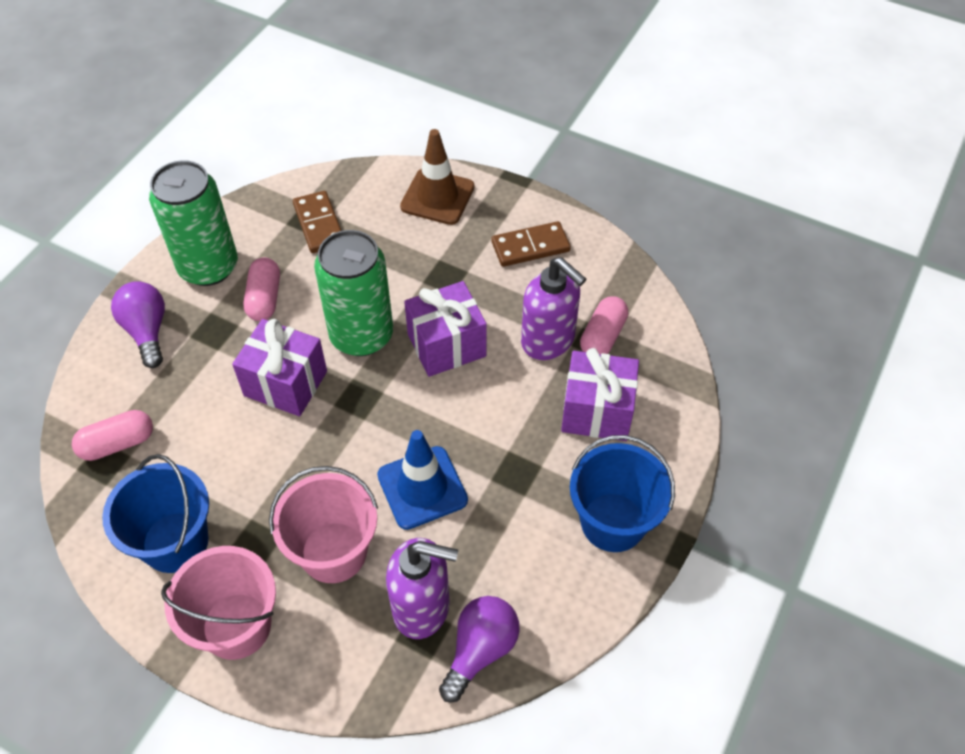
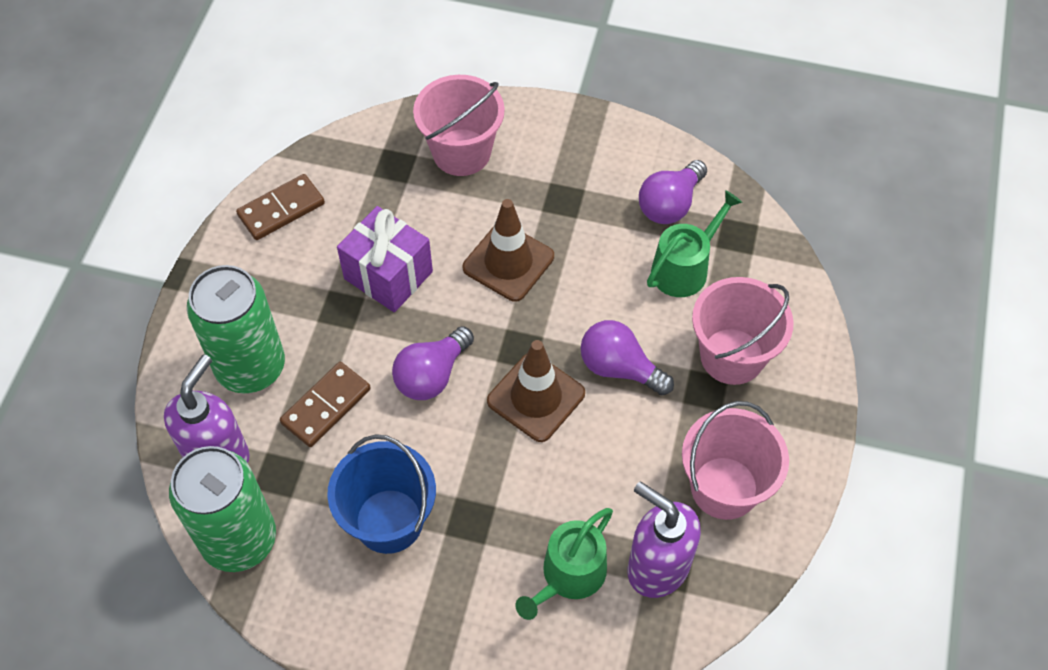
blue bucket: [102,454,209,573] [570,435,675,552] = 2 -> [327,434,436,554] = 1
blue traffic cone: [377,430,468,530] = 1 -> none = 0
brown traffic cone: [400,129,475,225] = 1 -> [463,199,554,302] [487,340,585,442] = 2
green watering can: none = 0 -> [515,508,613,620] [647,190,742,297] = 2
pink bucket: [161,546,276,660] [269,466,378,583] = 2 -> [413,75,505,176] [682,401,789,520] [692,277,794,385] = 3
pink capsule: [72,410,153,461] [243,257,280,321] [580,296,628,354] = 3 -> none = 0
purple gift: [232,319,327,416] [404,281,487,377] [561,348,639,441] = 3 -> [337,206,433,312] = 1
purple light bulb: [111,281,165,368] [439,596,520,702] = 2 -> [392,326,474,400] [581,320,674,395] [639,160,707,224] = 3

